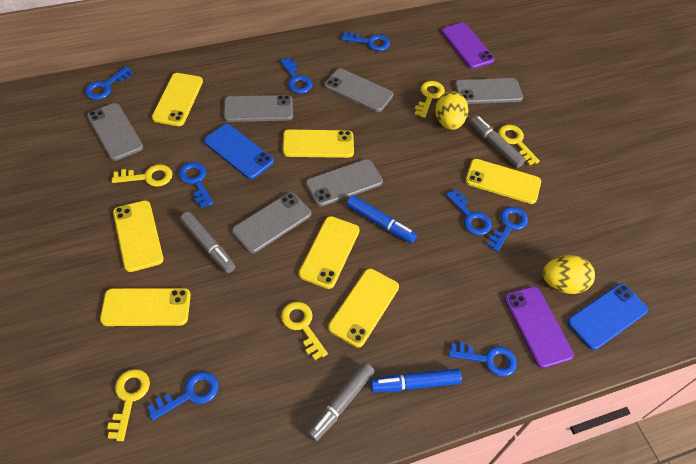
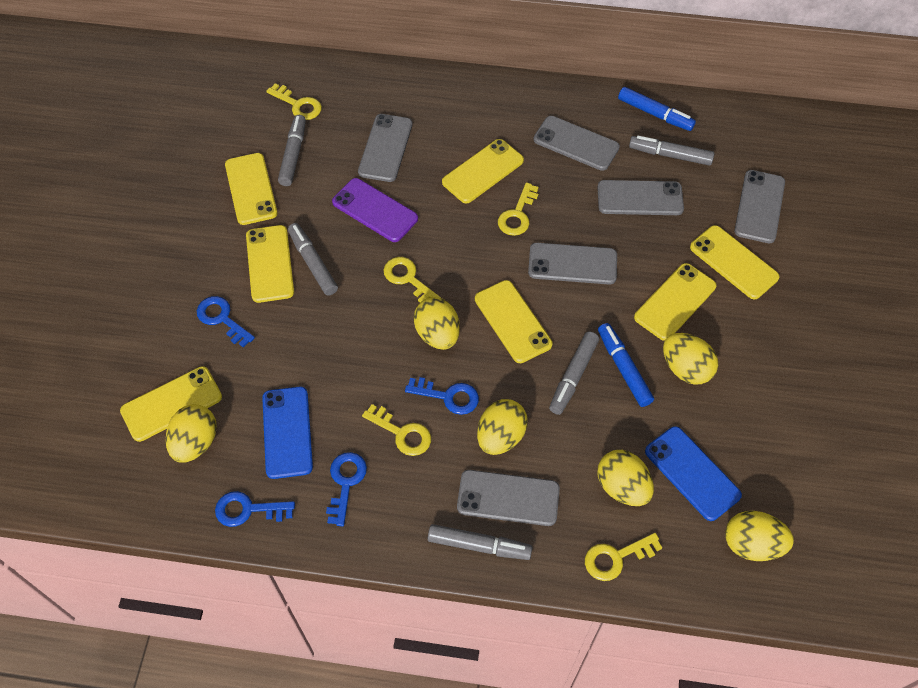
blue key: [85,66,133,100] [147,371,219,421] [178,162,213,208] [280,58,313,94] [341,32,390,51] [446,189,492,235] [449,342,517,377] [487,207,528,252] = 8 -> [197,296,255,347] [215,491,295,527] [326,452,367,526] [405,377,479,415] = 4
grey marker: [180,212,236,273] [307,362,375,442] [470,116,526,168] = 3 -> [278,115,306,186] [288,223,338,296] [428,524,532,560] [549,332,599,415] [629,136,714,166] = 5
purple phone: [441,23,495,69] [504,286,574,368] = 2 -> [332,178,418,242] = 1
yellow egg: [435,91,468,130] [543,255,595,294] = 2 -> [166,404,217,462] [413,297,460,350] [477,399,528,455] [597,450,654,506] [663,333,718,385] [725,511,794,561] = 6

